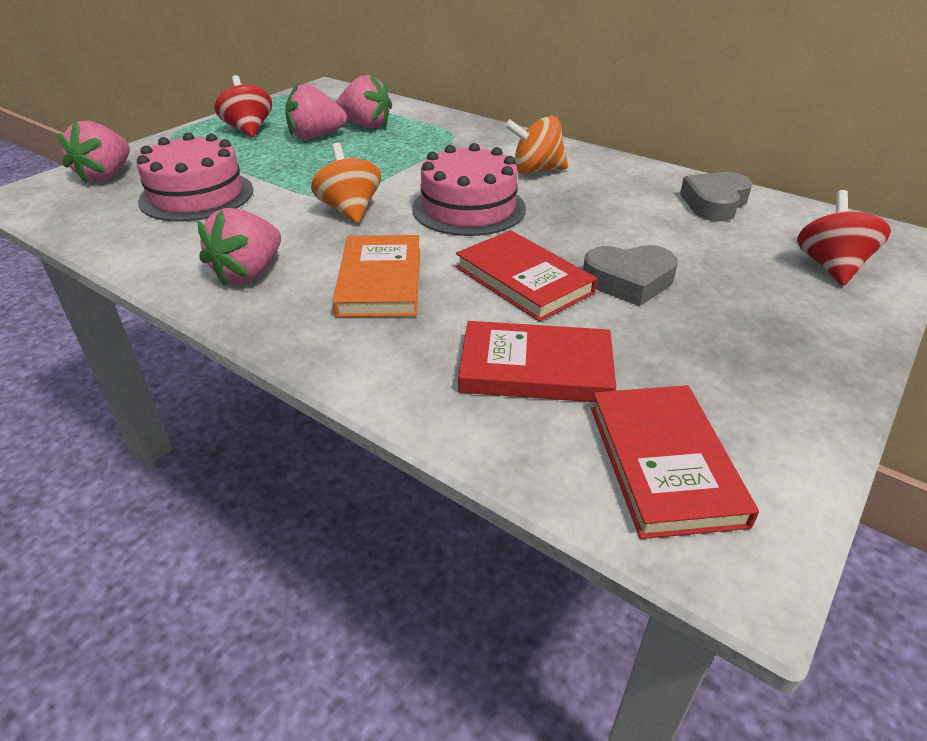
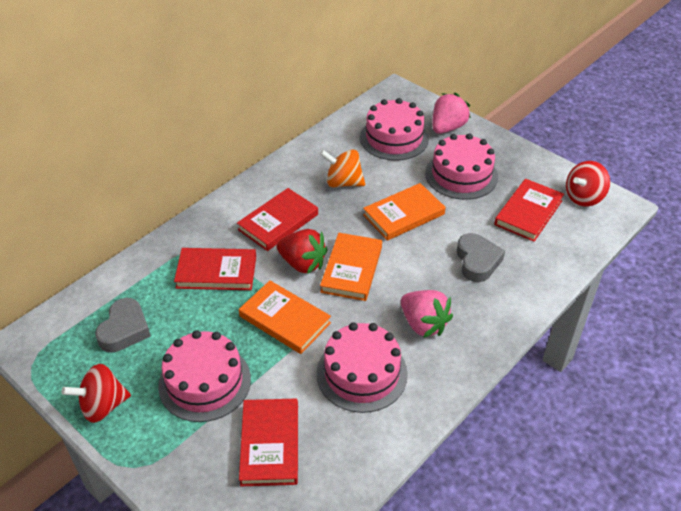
orange book: [332,235,420,317] = 1 -> [239,280,331,354] [320,233,382,301] [363,183,445,241] = 3
orange spinning top: [311,143,381,223] [505,116,568,174] = 2 -> [320,149,365,187] = 1
pink cake: [137,133,253,221] [412,143,526,236] = 2 -> [158,330,251,422] [317,322,408,413] [360,98,429,161] [425,133,498,200] = 4
pink strawberry: [58,120,130,184] [198,208,281,286] [285,83,347,139] [336,74,392,128] = 4 -> [401,290,453,338] [432,93,471,134] = 2
red book: [456,230,597,322] [458,321,616,402] [591,385,759,539] = 3 -> [174,248,256,290] [237,188,318,251] [239,399,298,486] [494,179,564,242] = 4
red strawberry: none = 0 -> [277,229,328,274] = 1

